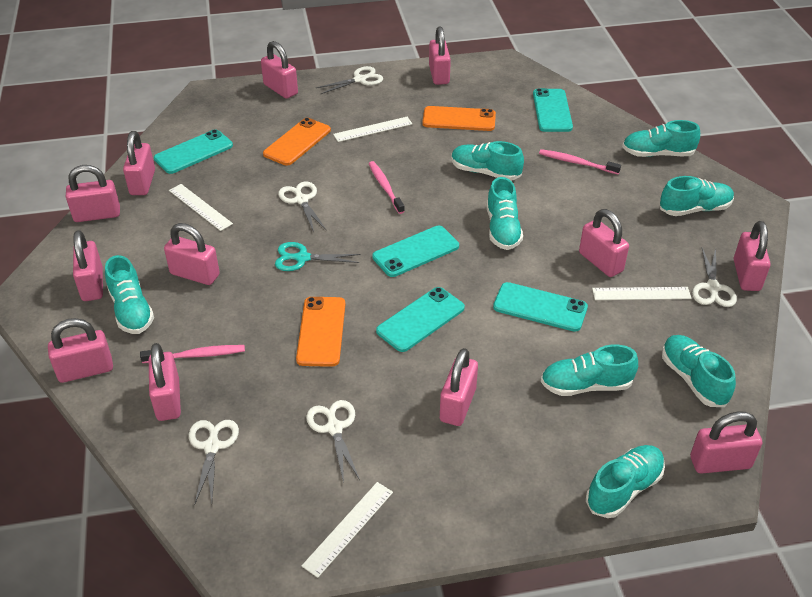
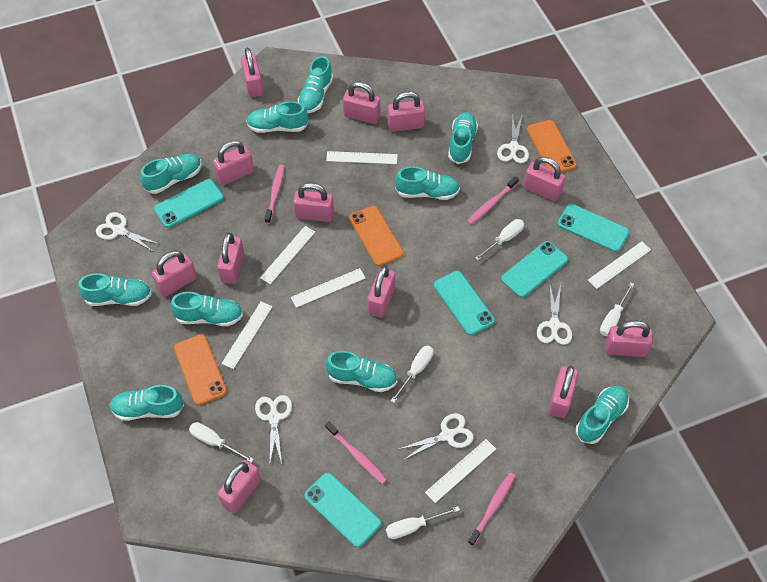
pink toothbrush: [140,345,245,363] [369,161,405,214] [539,149,621,174] = 3 -> [265,165,284,224] [325,422,387,484] [467,176,519,225] [468,472,515,546] = 4
turquoise scissors: [275,242,361,271] = 1 -> none = 0
turquoise shoe: [105,255,154,334] [451,141,524,180] [486,177,523,250] [541,345,638,396] [586,445,665,518] [622,120,700,157] [660,176,734,216] [662,335,736,407] = 8 -> [78,273,152,306] [109,385,184,421] [140,154,202,194] [170,292,243,326] [246,101,308,133] [298,56,333,113] [326,351,397,392] [395,166,460,200] [448,112,478,164] [576,386,629,444] = 10
white ruler: [169,184,233,231] [302,482,393,578] [333,117,412,142] [592,287,692,300] = 4 -> [221,302,273,369] [260,226,315,284] [291,268,366,308] [326,151,398,164] [425,439,496,503] [588,241,651,289] = 6
white screwdriver: none = 0 -> [189,422,254,463] [386,506,460,539] [391,346,434,403] [475,219,524,261] [600,282,634,336] = 5

